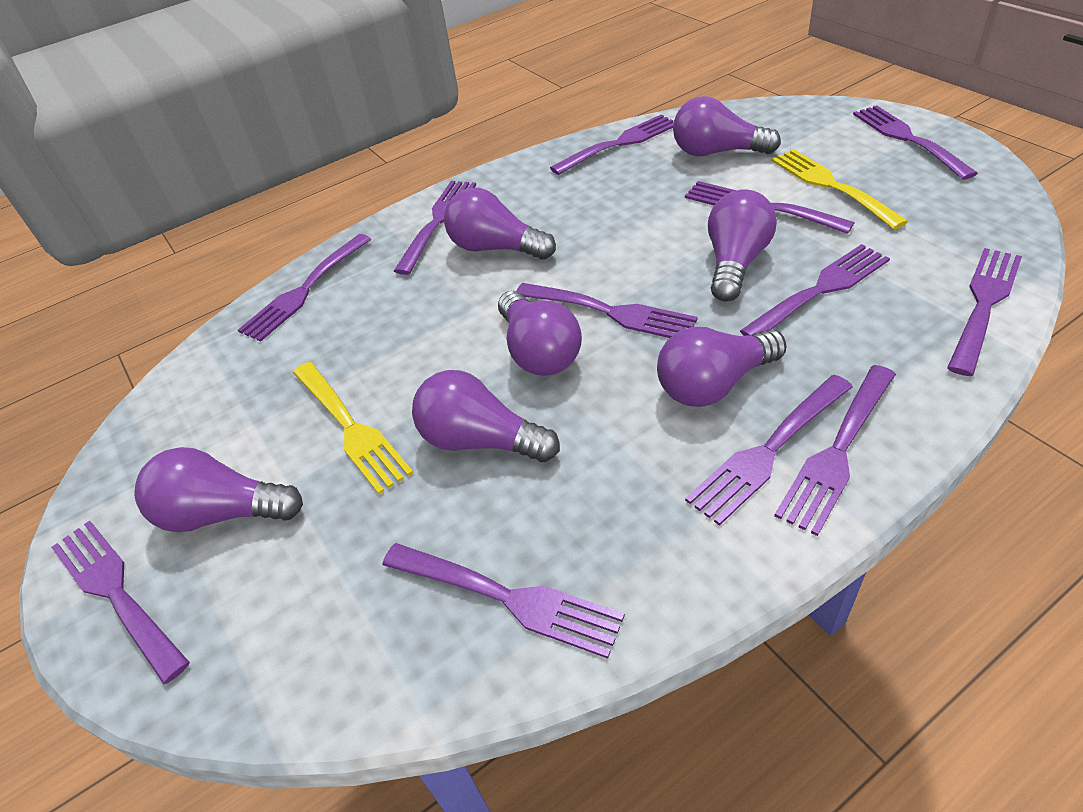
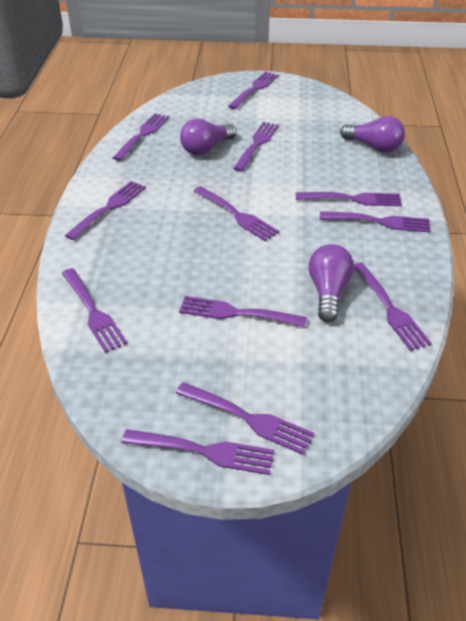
purple light bulb: [135,447,303,532] [412,370,560,462] [444,188,556,260] [498,291,582,376] [657,327,786,407] [673,96,781,156] [708,189,777,301] = 7 -> [180,118,236,155] [308,244,354,322] [340,116,405,153] = 3
yellow fork: [293,362,413,495] [771,149,908,229] = 2 -> none = 0

